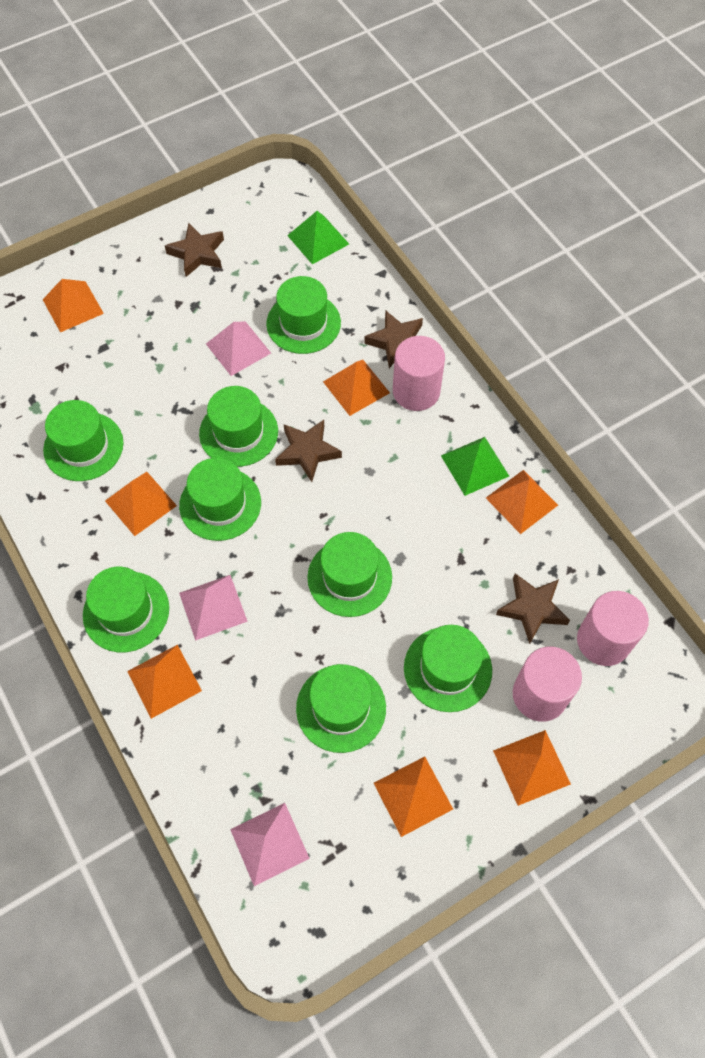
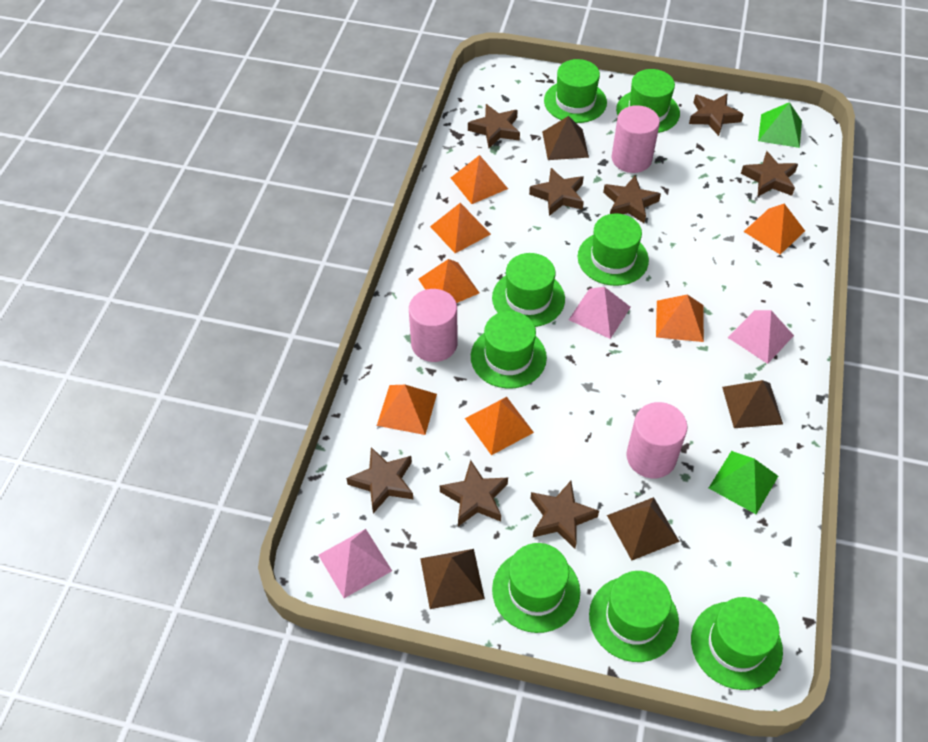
brown pyramid: none = 0 -> [420,549,485,609] [542,116,589,160] [607,497,680,560] [722,380,783,428] = 4
brown star: [165,223,224,277] [275,420,342,482] [364,310,423,368] [496,573,570,644] = 4 -> [346,447,414,513] [440,460,508,526] [468,104,520,148] [529,168,584,216] [530,481,599,549] [603,175,661,223] [689,94,744,136] [741,151,798,196] = 8

